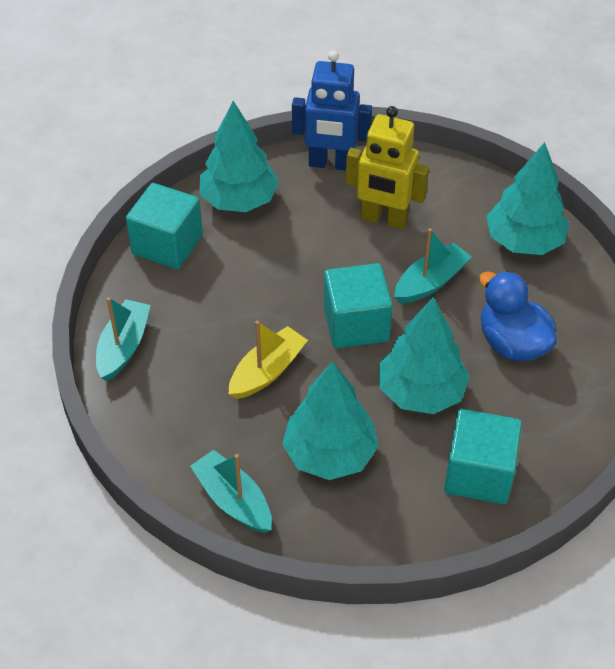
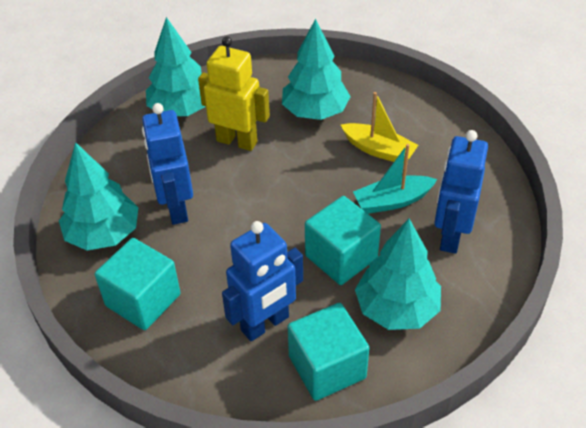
blue duck: [479,271,557,361] = 1 -> none = 0
blue robot: [292,50,372,171] = 1 -> [142,103,193,225] [222,221,303,341] [434,130,488,254] = 3
turquoise boat: [96,297,151,381] [190,450,272,533] [394,228,472,304] = 3 -> [353,144,437,214] = 1

